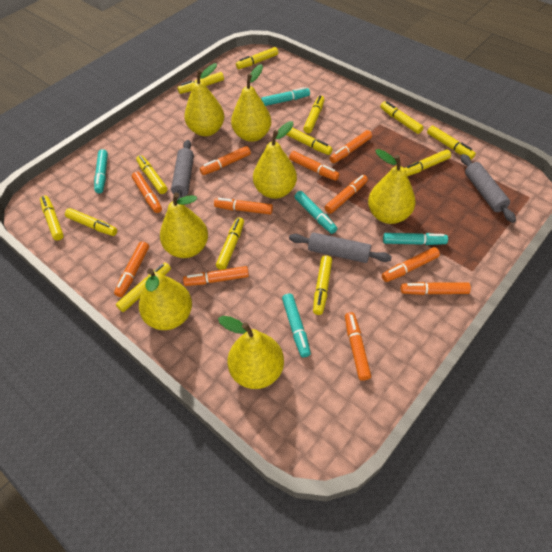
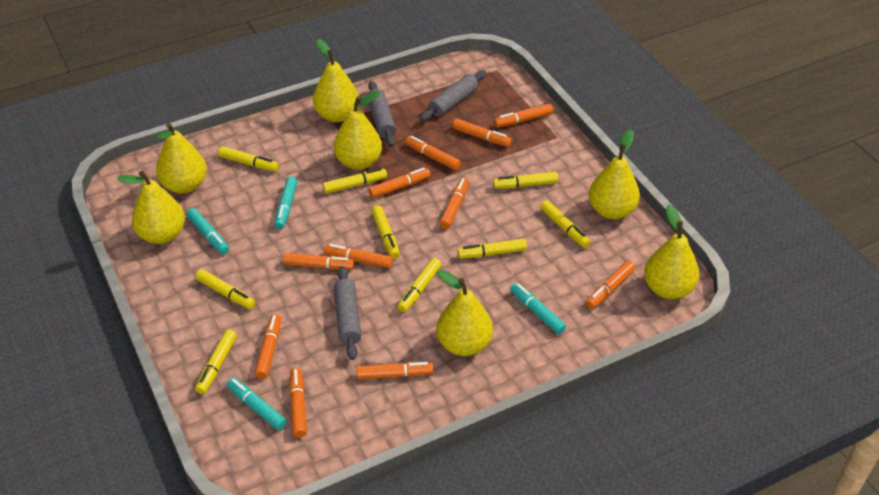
turquoise marker: [94,149,108,193] [261,87,310,106] [282,293,311,357] [294,191,337,234] [383,233,448,245] = 5 -> [186,208,229,254] [226,378,287,430] [274,176,298,229] [510,283,566,334] = 4
yellow marker: [40,195,64,240] [65,208,117,236] [116,262,171,312] [136,155,167,194] [178,72,224,94] [216,217,244,270] [236,47,278,69] [286,128,333,155] [303,95,325,133] [313,255,332,315] [380,101,424,134] [404,149,451,176] [427,126,476,160] = 13 -> [195,329,237,394] [196,269,256,309] [218,146,279,172] [323,168,387,194] [371,205,400,259] [397,258,441,312] [458,238,527,259] [493,172,558,189] [540,200,591,248] = 9

